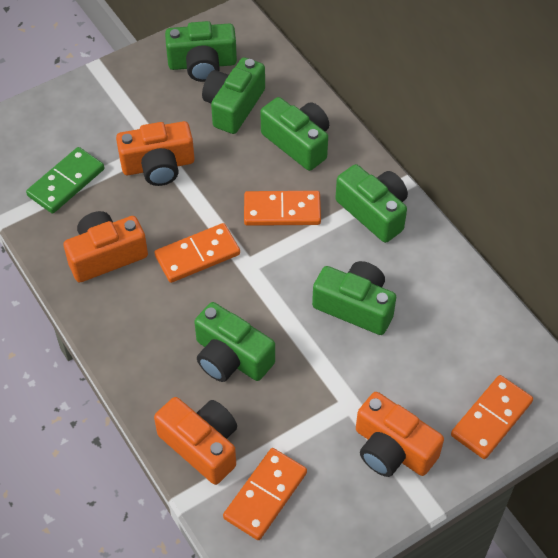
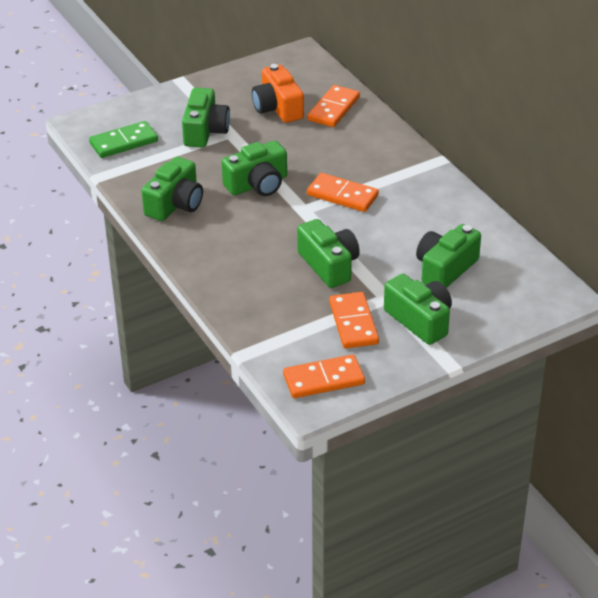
orange camera: [64,211,148,283] [116,121,194,186] [154,397,237,485] [356,392,444,477] = 4 -> [252,64,304,123] = 1

